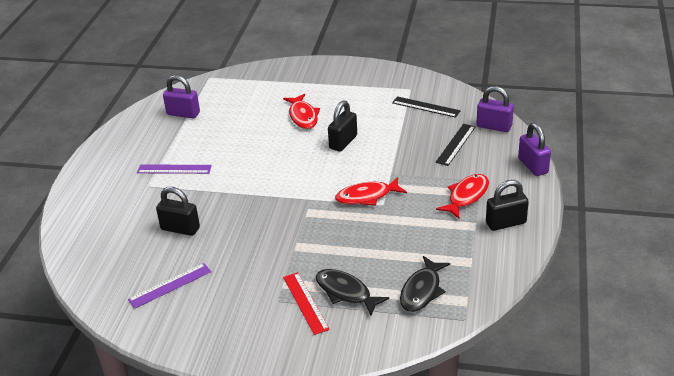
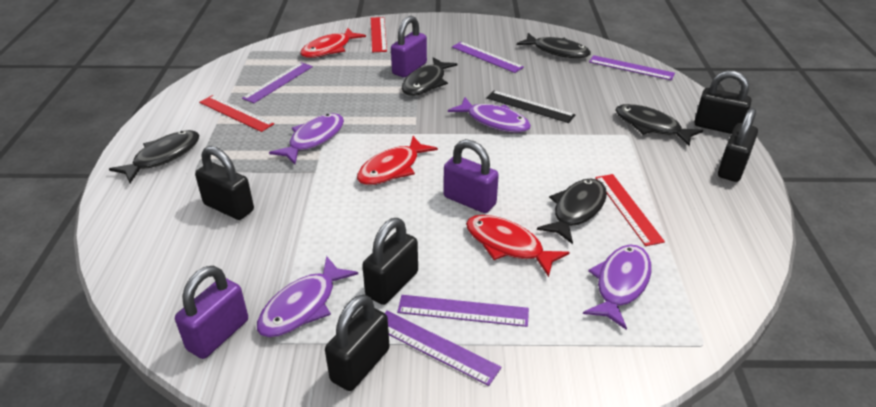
black fish: [316,269,389,316] [400,256,450,312] = 2 -> [109,130,199,183] [402,57,458,96] [517,33,591,58] [537,178,607,244] [616,104,703,146] = 5
black padlock: [156,187,200,236] [328,101,357,152] [486,180,529,231] = 3 -> [195,146,254,220] [325,294,390,391] [362,218,418,305] [694,70,752,134] [718,108,758,182] = 5
black ruler: [392,96,461,118] [436,124,475,166] = 2 -> [486,90,575,123] = 1
purple fish: none = 0 -> [257,256,358,337] [269,113,344,164] [448,97,531,133] [583,244,652,330] = 4
purple ruler: [128,263,211,309] [137,165,212,174] = 2 -> [242,62,313,103] [385,311,501,386] [397,295,529,327] [452,42,524,73] [589,55,675,80] = 5
red ruler: [283,272,330,335] = 1 -> [199,95,274,132] [371,17,387,52] [595,174,665,246] = 3

